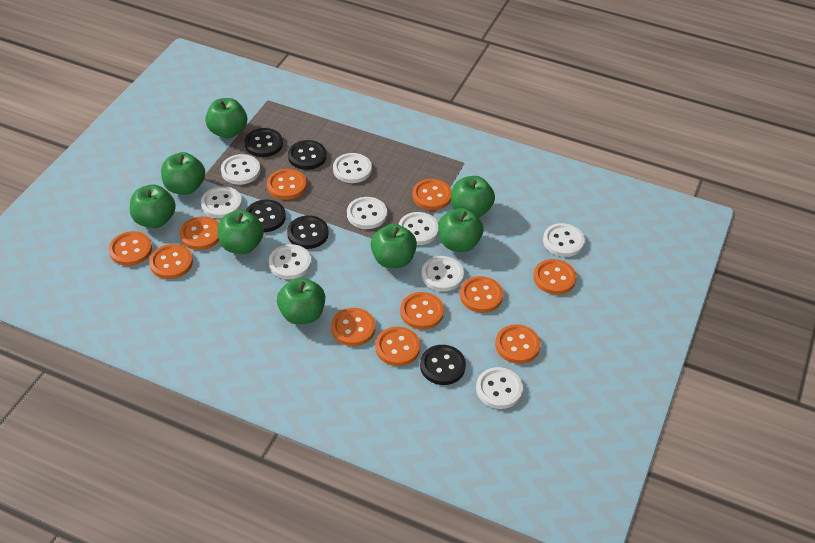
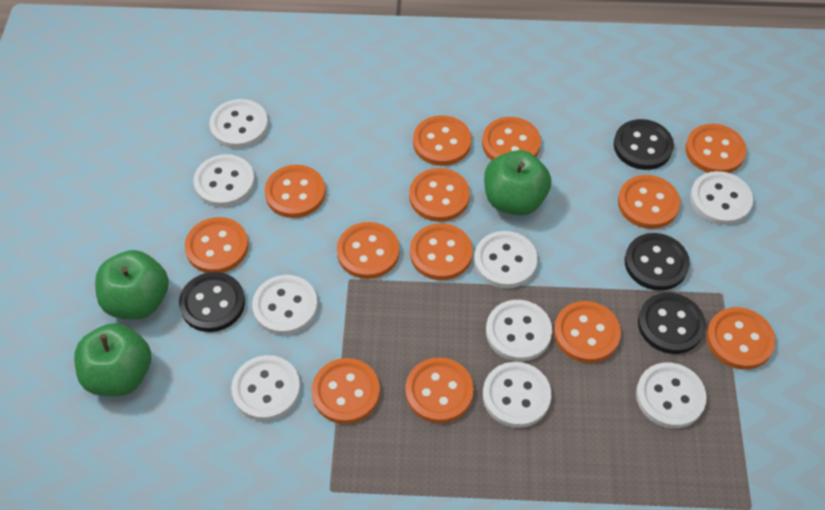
black button: [244,128,283,157] [246,200,286,232] [287,215,329,249] [288,140,327,170] [420,345,466,385] = 5 -> [179,272,245,332] [614,119,674,170] [625,233,690,291] [638,293,706,354] = 4
green apple: [130,184,176,228] [161,152,205,195] [205,98,247,138] [218,210,264,254] [277,278,325,324] [371,224,417,268] [438,208,483,252] [451,176,495,218] = 8 -> [74,323,151,396] [95,250,169,320] [484,150,551,216] = 3
orange button: [109,231,152,266] [149,244,193,279] [180,216,219,250] [267,169,307,200] [331,308,376,346] [375,327,420,366] [400,292,444,329] [412,179,452,210] [460,276,503,313] [495,324,540,364] [533,259,576,295] = 11 -> [185,217,249,273] [265,165,326,218] [312,358,380,424] [337,222,400,279] [405,357,474,423] [409,168,470,222] [410,223,473,280] [413,115,471,166] [482,117,541,161] [554,301,621,363] [618,175,680,229] [685,124,747,173] [706,307,776,370] = 13

